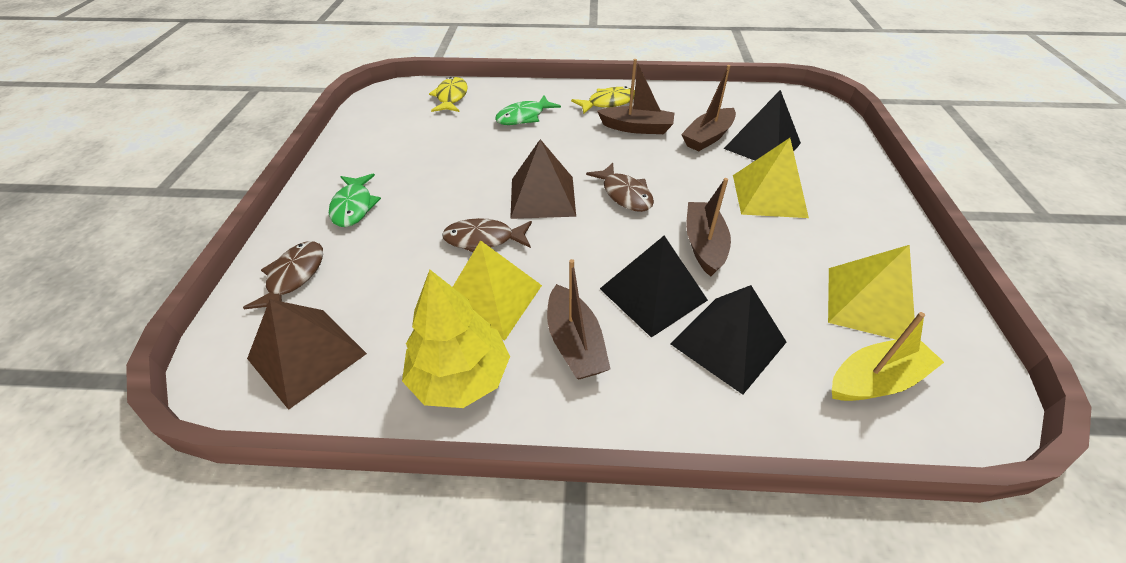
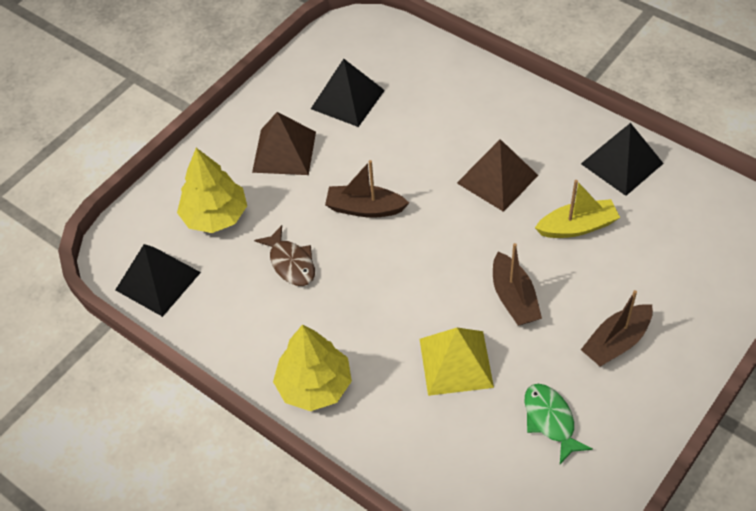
brown boat: [547,259,611,379] [597,59,674,134] [681,65,736,152] [686,178,731,277] = 4 -> [325,160,409,218] [493,243,542,326] [581,290,653,367] = 3
brown fish: [243,241,323,309] [442,218,532,252] [586,163,654,212] = 3 -> [254,225,315,286] = 1
green fish: [329,174,381,227] [495,95,561,125] = 2 -> [524,384,592,464] = 1
yellow fish: [429,77,468,112] [571,86,635,114] = 2 -> none = 0
yellow pyramid: [453,240,542,341] [733,138,809,218] [828,245,915,339] = 3 -> [420,328,494,396] = 1
yellow tree: [402,270,510,408] = 1 -> [177,148,247,233] [273,324,352,411] = 2

